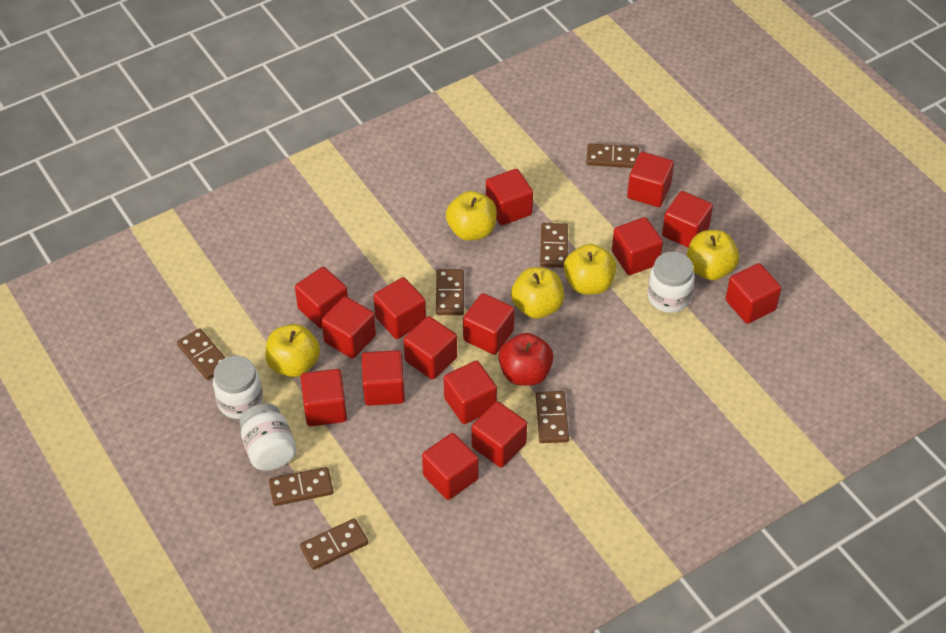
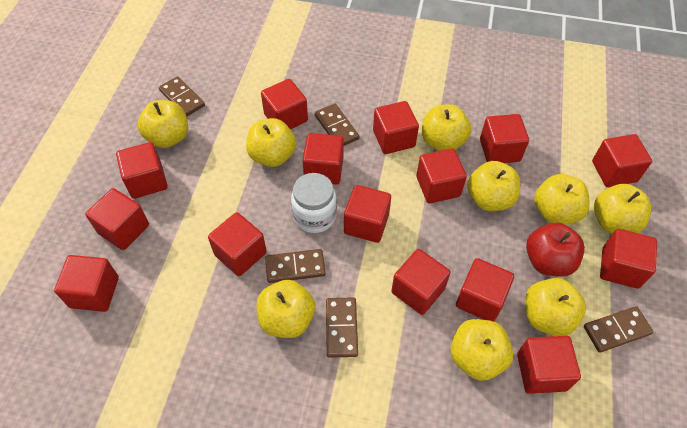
brown domino: [177,328,226,380] [269,467,333,506] [300,518,368,570] [436,269,464,315] [536,391,569,443] [540,223,568,268] [586,143,639,168] = 7 -> [159,76,205,117] [265,249,326,283] [315,104,359,146] [326,297,358,358] [584,306,653,353] = 5
white jar: [213,356,263,419] [239,403,296,471] [648,252,695,313] = 3 -> [291,173,337,233] = 1
yellow apple: [265,324,320,377] [446,191,497,241] [511,267,564,319] [564,244,616,294] [687,230,739,280] = 5 -> [138,100,188,148] [246,118,296,167] [256,280,315,338] [422,104,471,151] [450,319,513,381] [467,161,520,211] [525,278,586,336] [534,174,590,225] [594,184,651,234] = 9

